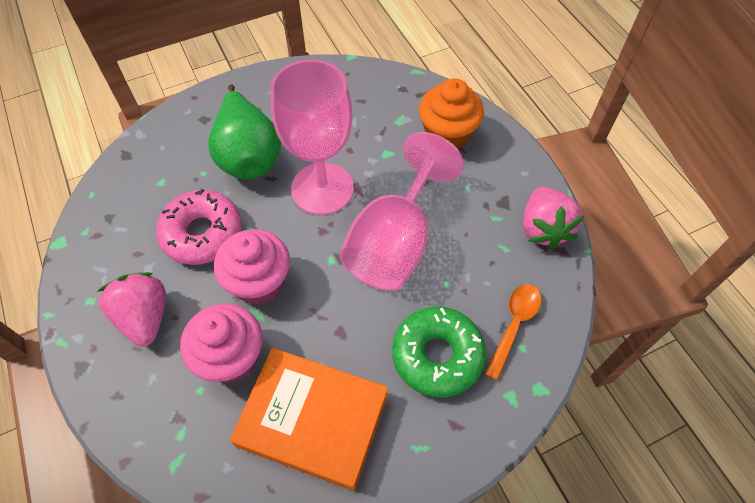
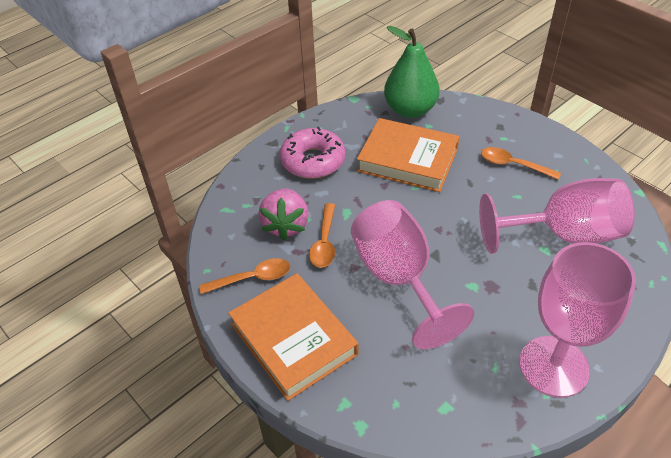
green donut: [392,307,486,398] = 1 -> none = 0
orange book: [230,348,388,491] = 1 -> [228,273,358,401] [357,118,459,192] = 2
orange cupcake: [419,78,484,149] = 1 -> none = 0
orange spoon: [484,284,541,381] = 1 -> [199,258,290,294] [309,203,335,268] [481,147,561,180] = 3
pink cupcake: [180,303,262,383] [214,229,290,305] = 2 -> none = 0
pink goblet: [271,59,354,215] [339,132,464,291] = 2 -> [351,200,474,349] [479,178,635,254] [519,242,636,398] = 3
pink strawberry: [97,272,166,346] [523,187,584,249] = 2 -> [259,188,309,240] = 1

